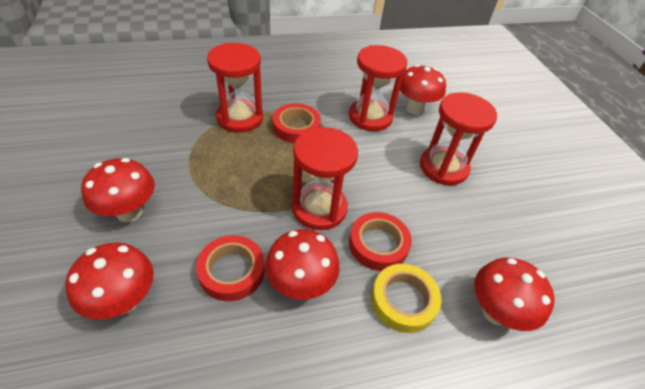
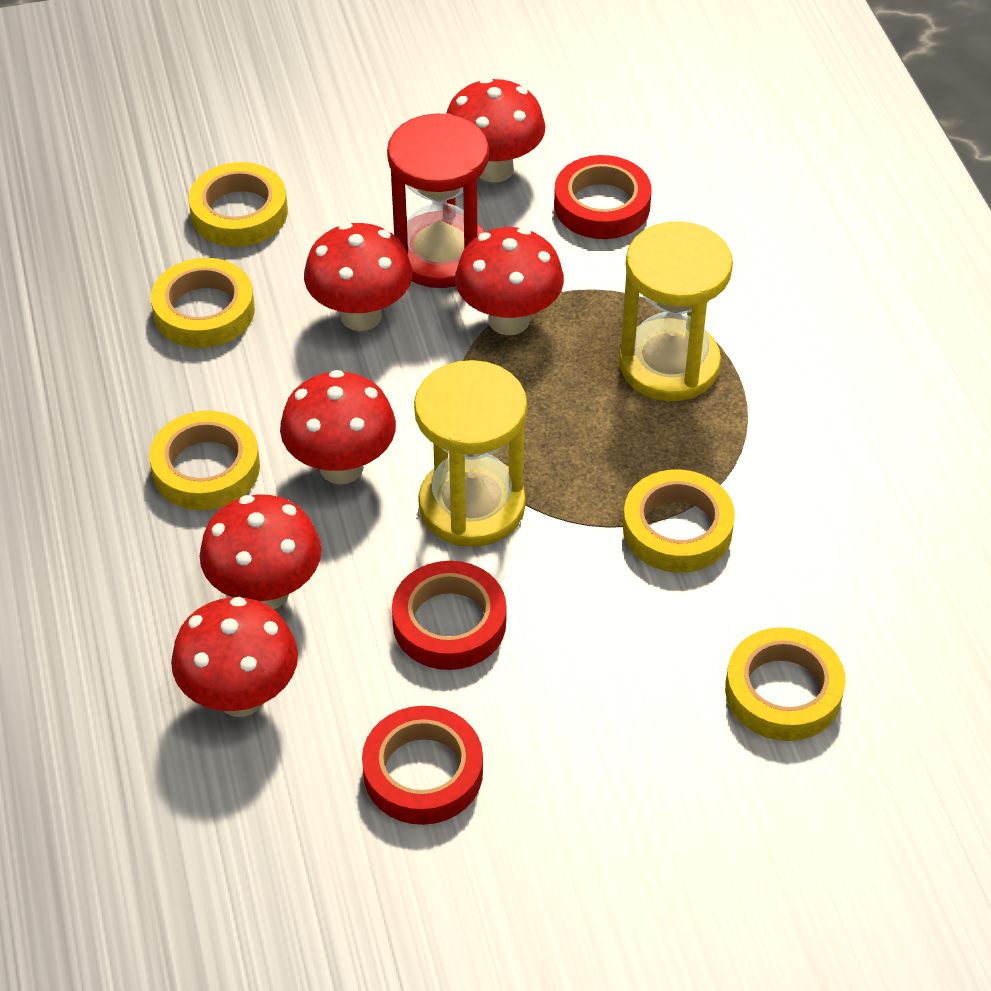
red hourglass: [207,43,263,133] [292,127,358,230] [349,45,407,131] [420,92,497,185] = 4 -> [387,113,489,288] = 1
red mushroom: [66,242,154,320] [81,158,155,222] [265,229,340,300] [400,64,446,115] [474,258,555,331] = 5 -> [171,597,298,717] [200,494,322,609] [280,370,396,484] [304,223,413,331] [447,78,545,182] [455,227,564,335] = 6
yellow hourglass: none = 0 -> [414,360,527,547] [619,221,733,401] = 2
yellow tape: [371,264,442,333] = 1 -> [149,411,260,510] [151,258,255,348] [189,162,288,247] [623,469,735,573] [725,627,845,741] = 5

